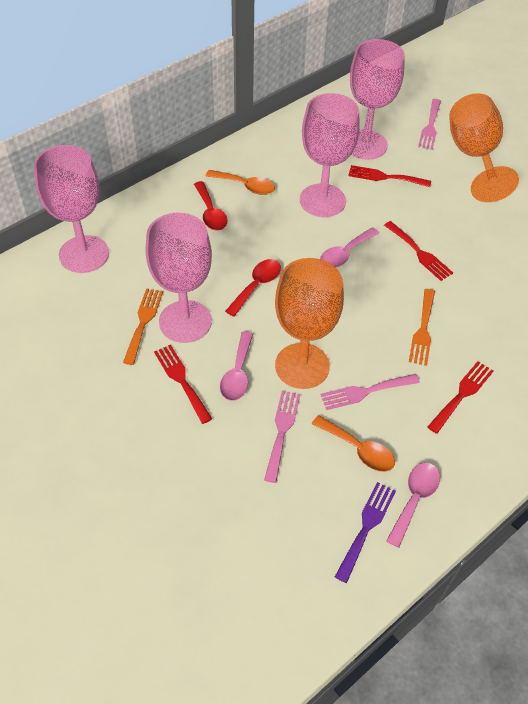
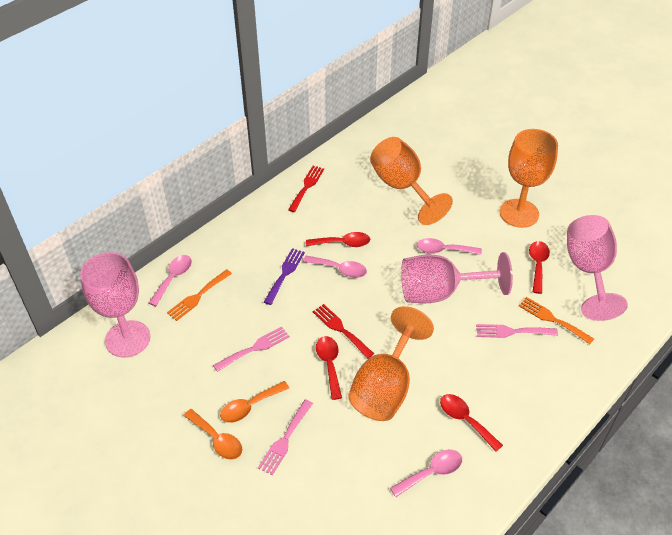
orange goblet: [275,258,344,389] [449,93,519,202] = 2 -> [348,306,434,421] [370,137,453,225] [500,129,558,228] = 3
pink goblet: [34,145,109,273] [145,213,212,343] [300,93,360,217] [350,39,405,160] = 4 -> [80,252,150,358] [401,252,513,303] [567,215,628,321] = 3
pink spoon: [220,331,253,401] [320,227,379,267] [386,463,440,548] = 3 -> [149,255,192,306] [303,256,367,278] [390,450,462,497] [417,238,482,255] = 4
red fork: [154,345,212,424] [348,165,431,187] [384,221,453,281] [428,361,493,434] = 4 -> [288,166,324,212] [313,304,374,359] = 2
red spoon: [194,181,227,230] [225,259,281,317] = 2 -> [306,232,370,247] [316,336,342,400] [440,394,503,452] [529,241,550,294] = 4

